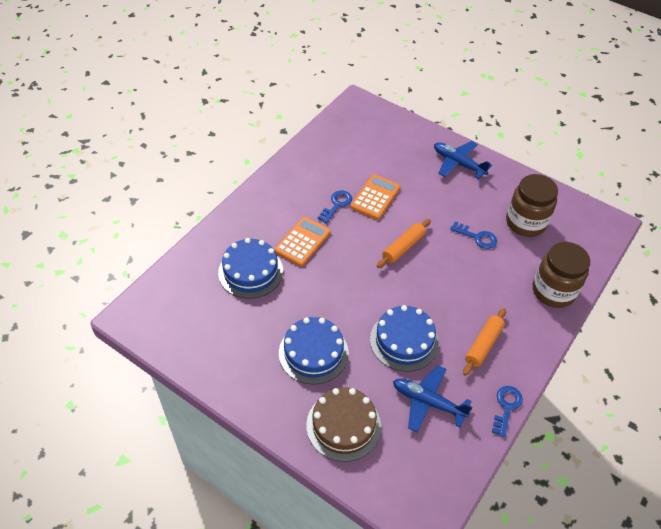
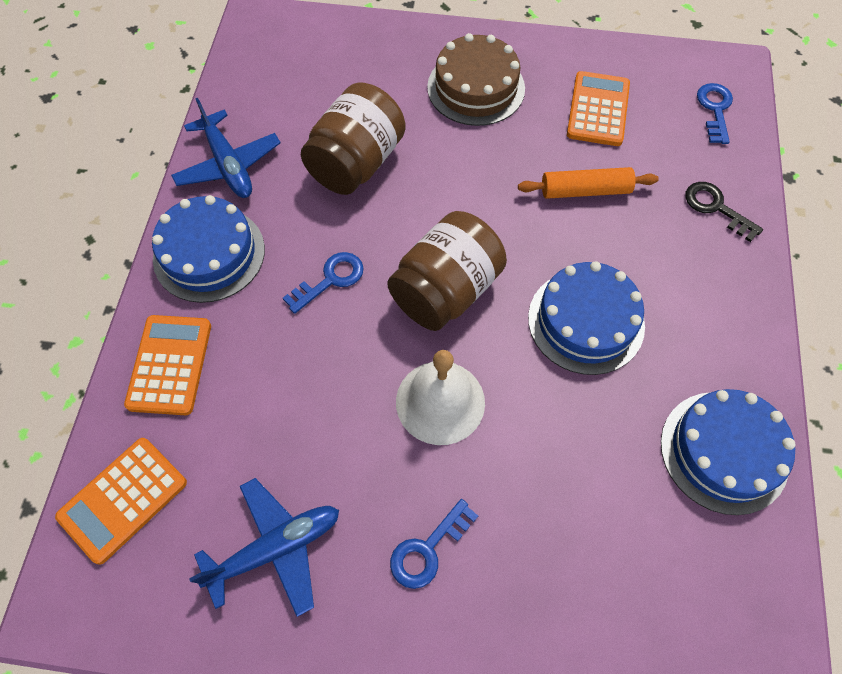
black key: none = 0 -> [685,182,763,242] = 1
orange calculator: [275,217,331,266] [351,174,401,220] = 2 -> [55,438,187,565] [124,315,211,415] [567,71,630,146] = 3
orange rolling pin: [377,219,431,268] [463,308,506,376] = 2 -> [518,167,659,199] = 1
white bell: none = 0 -> [396,350,485,445] = 1

